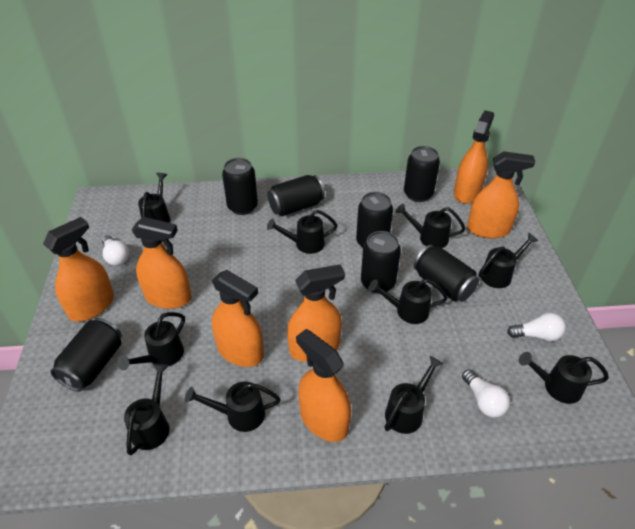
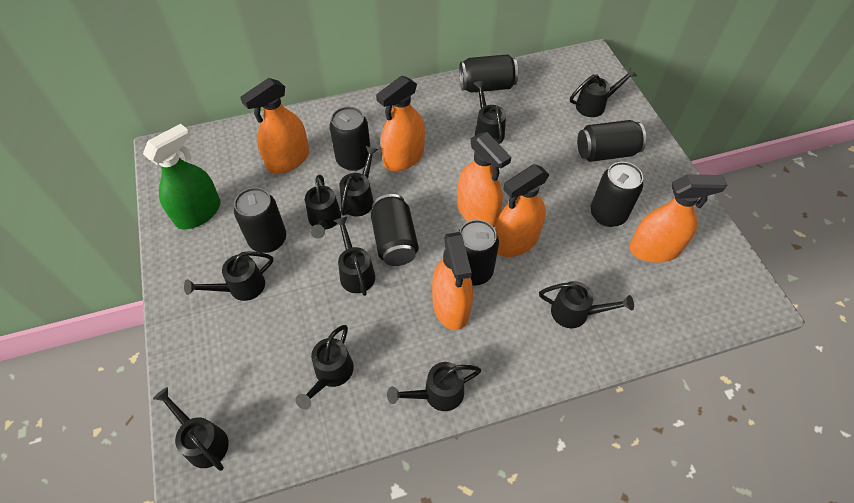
green spray bottle: none = 0 -> [143,124,221,229] = 1
orange spray bottle: [43,217,114,322] [131,217,192,309] [212,270,264,367] [287,264,345,362] [296,329,351,442] [454,110,494,204] [467,151,535,238] = 7 -> [240,78,309,173] [376,75,425,171] [432,232,473,330] [457,132,511,227] [495,164,550,257] [629,174,727,263] = 6
white light bulb: [102,235,129,266] [462,369,510,418] [507,312,566,341] = 3 -> none = 0

